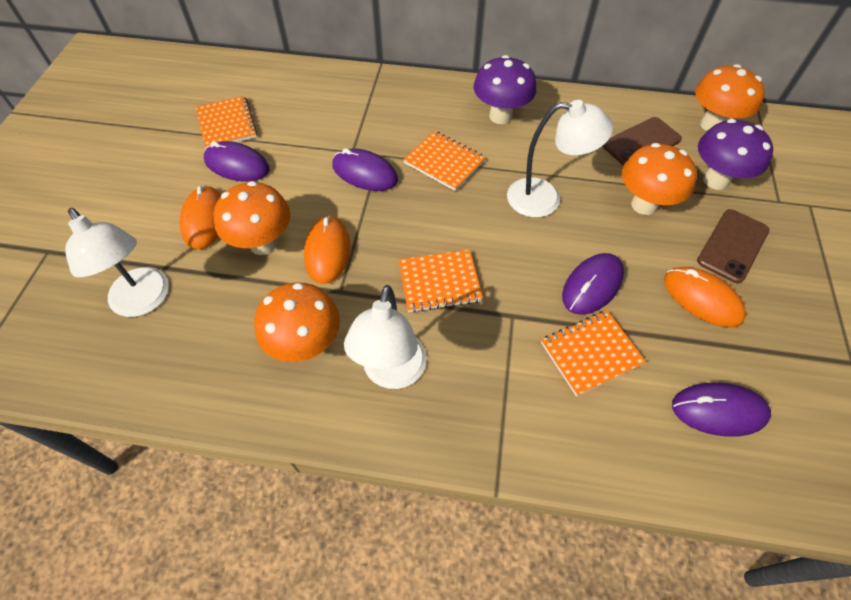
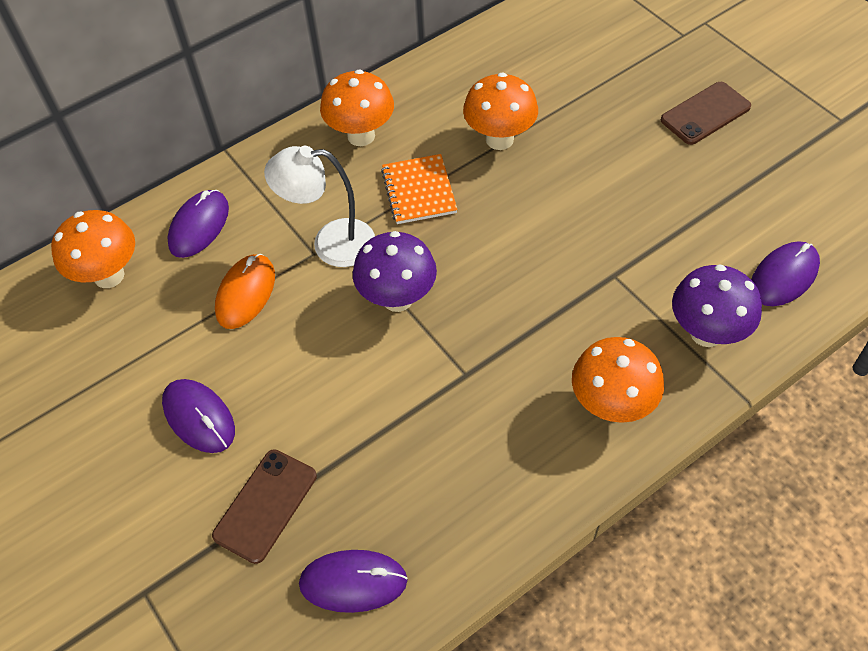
orange mouse: [180,185,221,249] [304,216,350,284] [664,267,746,328] = 3 -> [215,254,275,329] = 1
orange notebook: [196,96,257,147] [398,249,483,313] [403,131,486,191] [541,310,646,397] = 4 -> [381,154,458,224] = 1
white lamp: [65,208,169,317] [344,285,427,389] [507,100,613,217] = 3 -> [264,146,375,267] = 1

